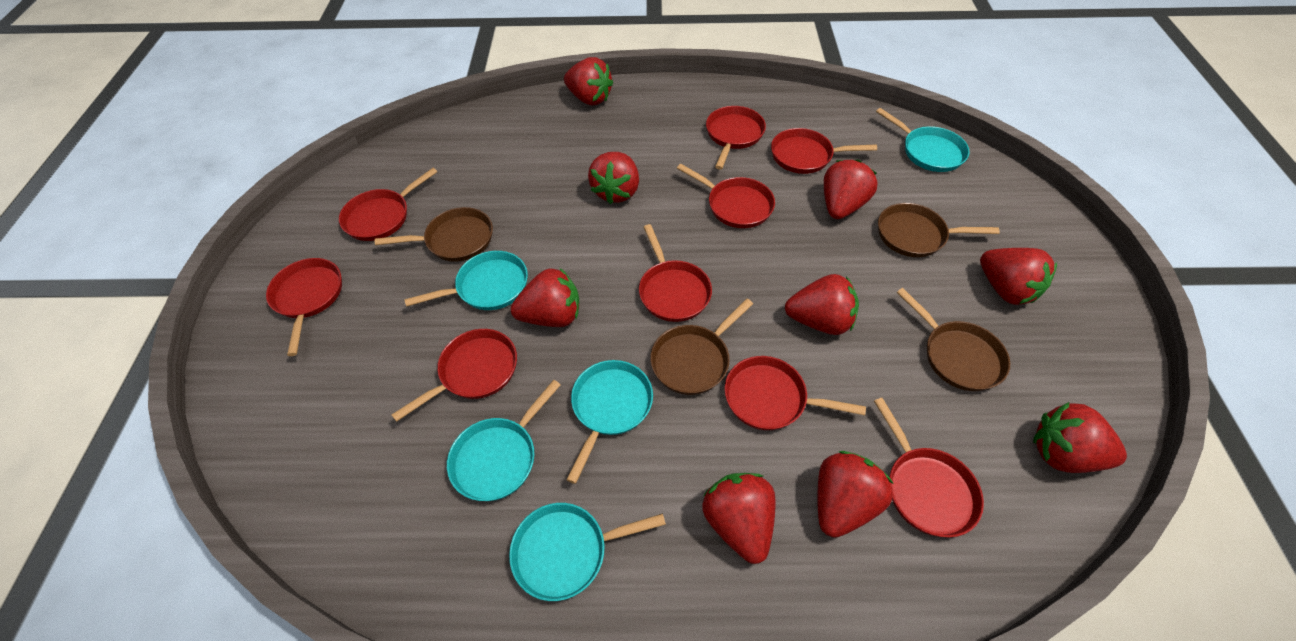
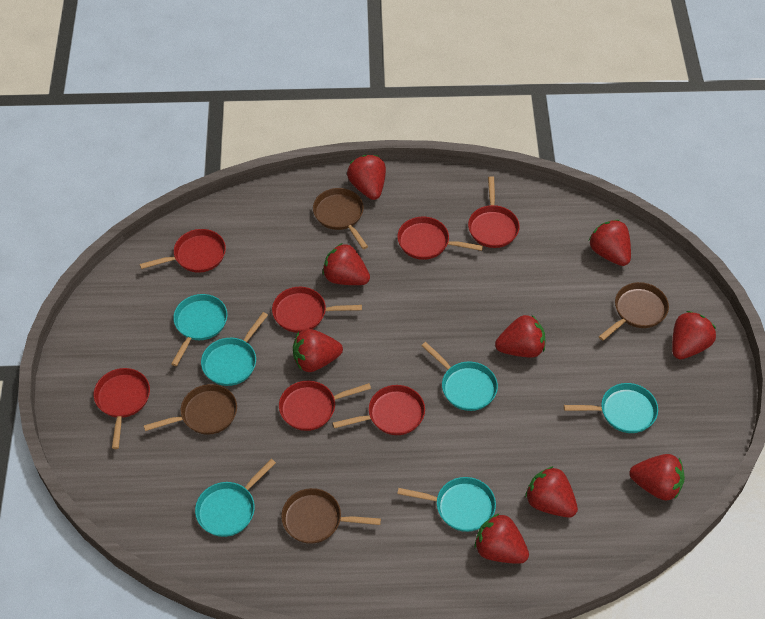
red pan: [266,258,342,356] [339,168,437,241] [392,329,517,422] [639,224,712,322] [677,164,775,228] [706,106,766,170] [724,356,866,430] [771,128,877,174] [874,398,984,538] = 9 -> [94,368,150,449] [140,229,226,273] [272,287,362,333] [279,381,371,431] [333,385,425,435] [397,217,483,260] [468,176,520,248] = 7
turquoise pan: [404,251,528,310] [447,380,561,501] [509,503,666,601] [566,360,653,484] [876,108,970,172] = 5 -> [171,294,228,366] [195,459,276,537] [201,312,268,386] [397,477,496,532] [421,342,498,411] [564,383,658,433] = 6

